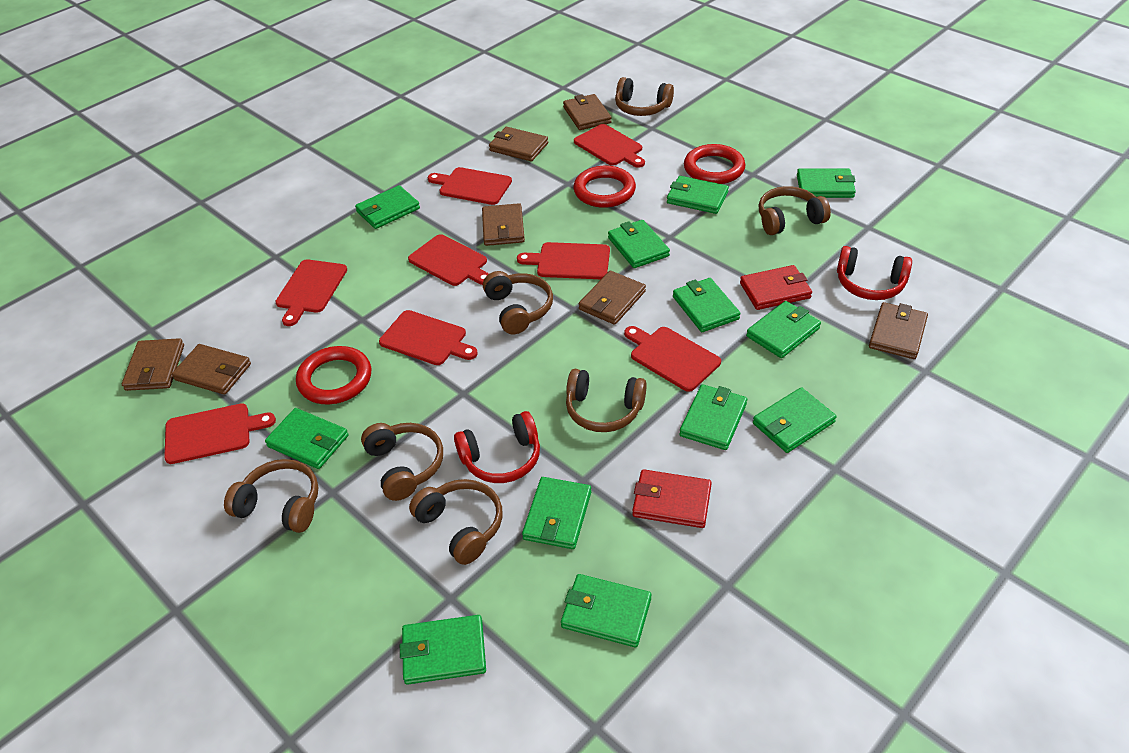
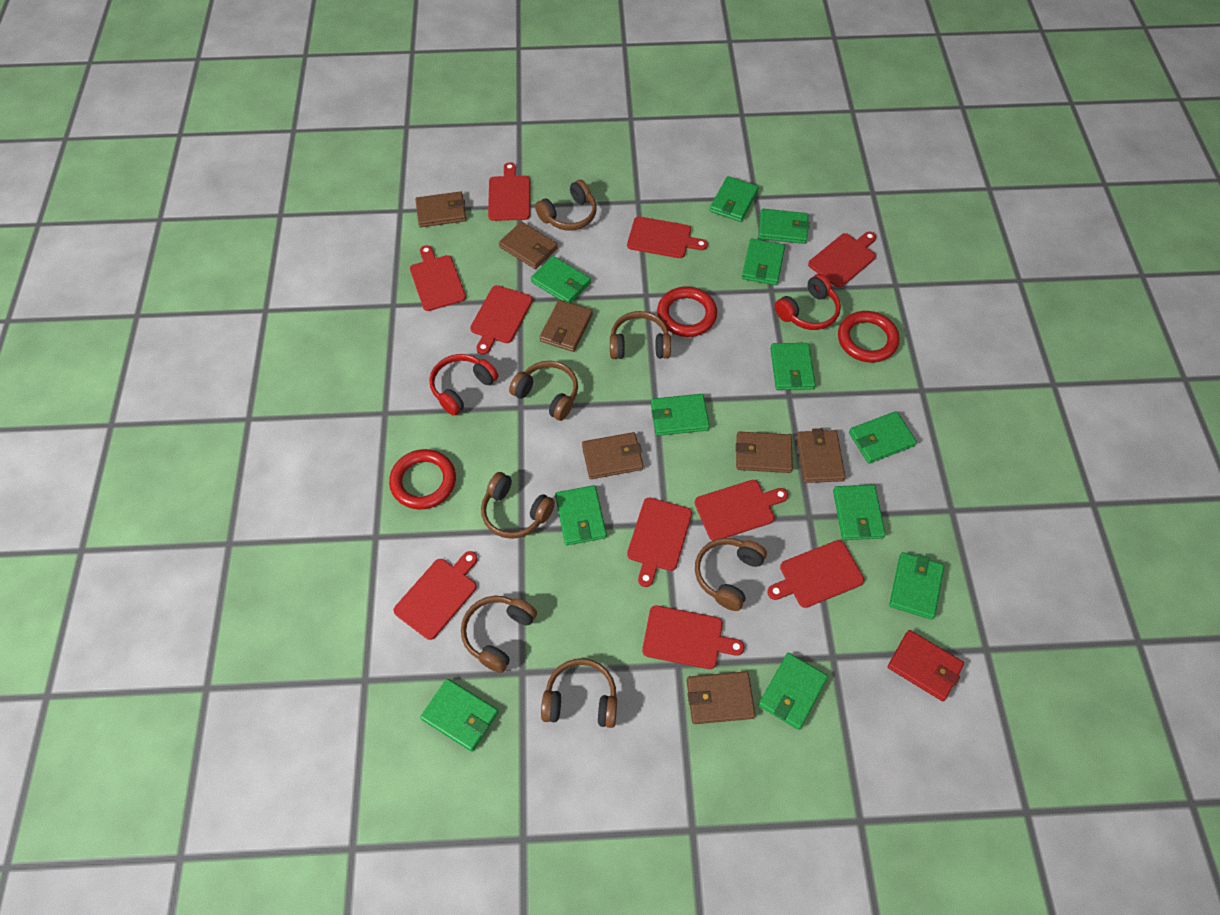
red cutting board: [164,403,276,464] [275,259,347,326] [379,310,478,365] [408,234,489,286] [428,167,512,205] [517,242,610,279] [574,124,645,168] [624,326,721,392] = 8 -> [393,551,478,640] [410,245,466,311] [470,285,533,355] [488,162,530,221] [627,216,708,258] [627,498,692,587] [642,605,745,669] [695,480,788,541] [767,540,865,608] [808,232,876,288] = 10
red wallet: [632,469,712,528] [740,265,812,310] = 2 -> [888,630,964,701] = 1

